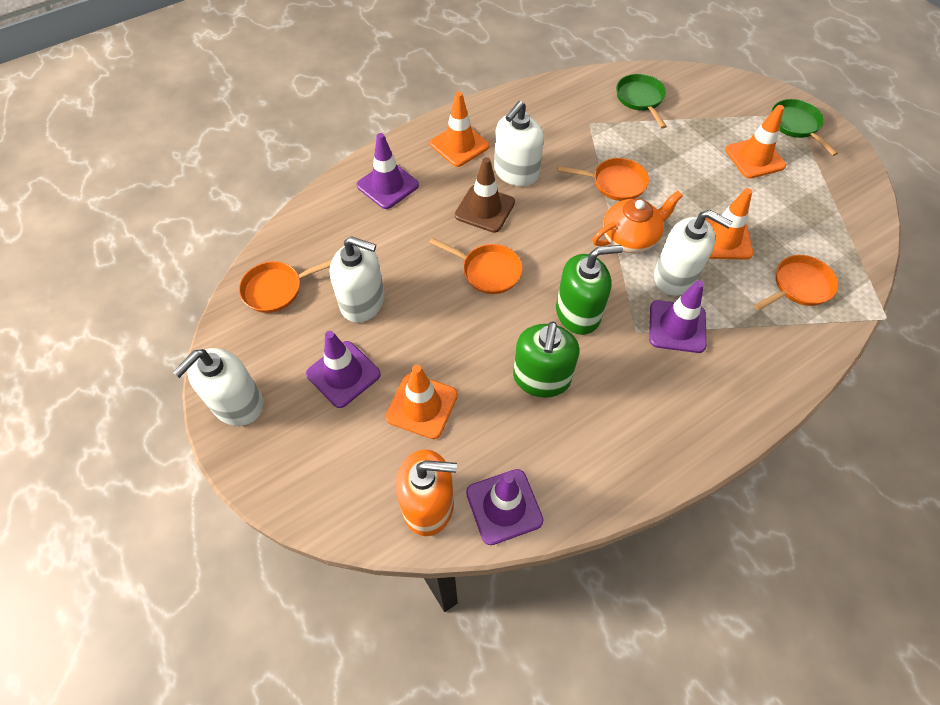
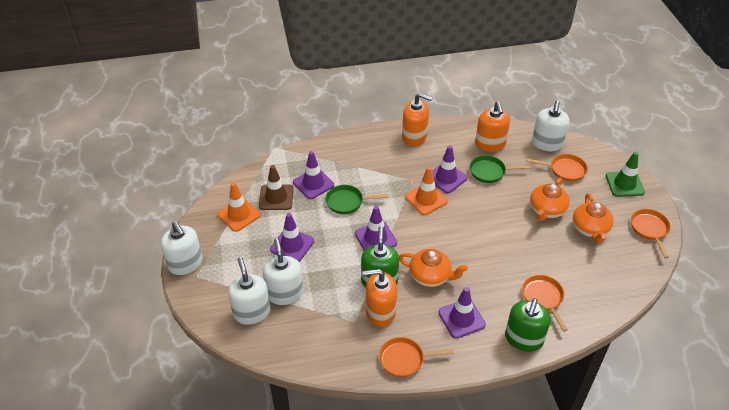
green traffic cone: none = 0 -> [606,152,645,197] = 1
orange soap dispenser: [396,449,457,536] = 1 -> [363,269,397,327] [402,93,433,146] [475,101,510,152] = 3
orange teapot: [593,191,683,253] = 1 -> [399,249,468,287] [530,178,570,221] [573,193,614,243] = 3
orange traffic cone: [386,365,458,439] [430,92,489,167] [705,188,753,259] [725,105,786,179] = 4 -> [217,182,261,232] [405,167,448,215] = 2
purple traffic cone: [306,331,381,408] [357,133,419,209] [466,469,543,545] [649,280,707,353] = 4 -> [270,213,314,262] [293,151,334,199] [355,206,397,251] [432,146,467,193] [438,287,486,339] = 5

